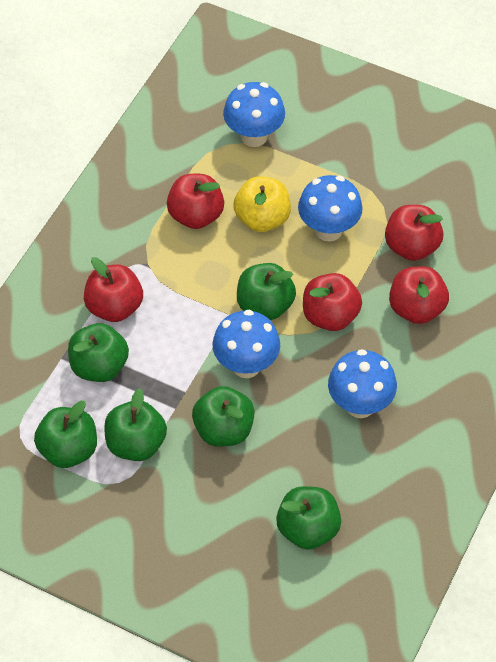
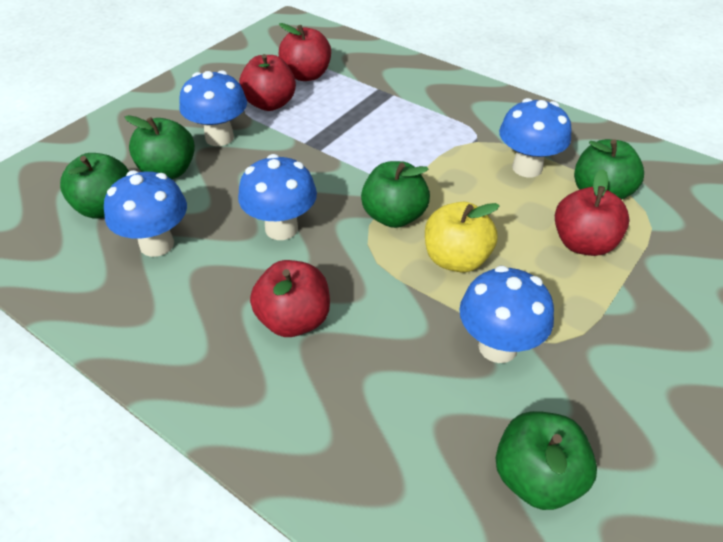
blue mushroom: [212,310,280,378] [223,82,285,147] [298,175,363,242] [328,349,397,418] = 4 -> [104,170,187,257] [179,70,247,146] [238,154,317,240] [459,266,554,363] [499,98,572,177] = 5
green apple: [34,401,97,468] [68,323,129,382] [104,388,167,461] [192,386,255,447] [237,263,296,320] [276,486,341,550] = 6 -> [60,153,129,219] [125,115,195,179] [361,161,430,228] [496,411,597,510] [574,139,644,200] = 5
red apple: [84,257,143,322] [167,174,224,229] [303,273,362,331] [385,205,443,261] [389,266,449,324] = 5 -> [239,54,296,111] [250,260,330,337] [279,23,331,81] [555,169,629,256] = 4

